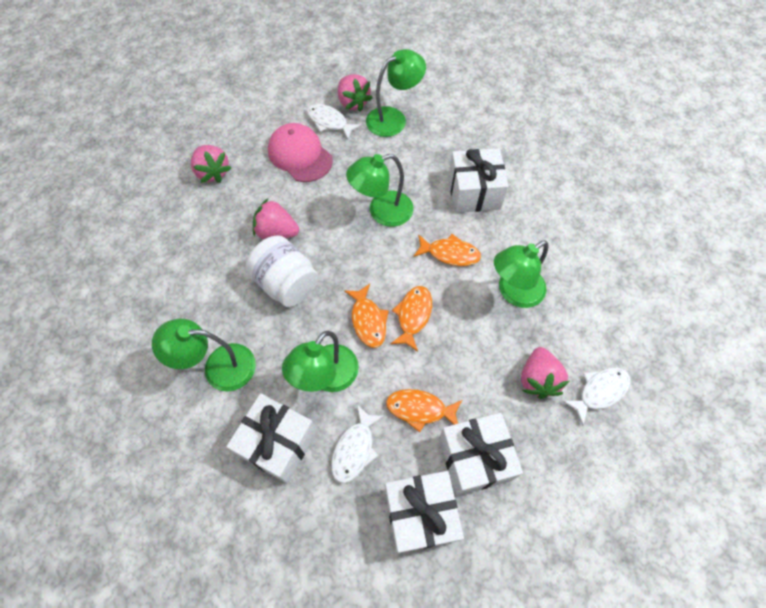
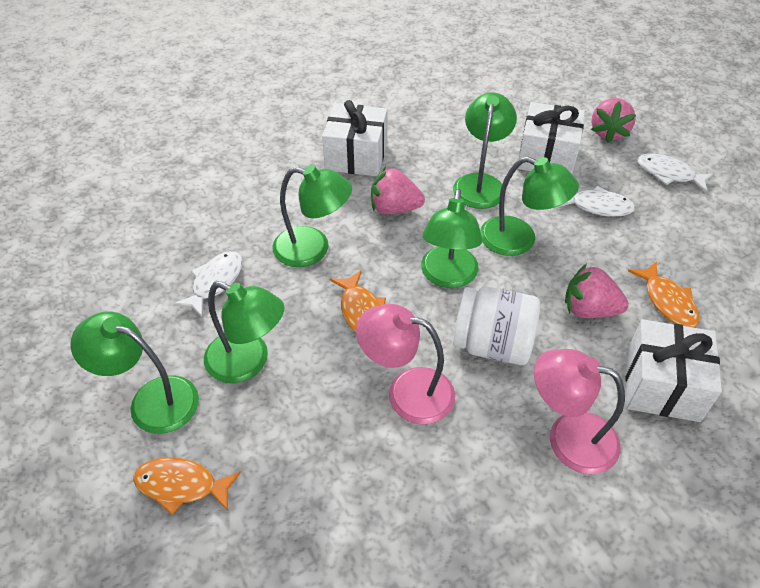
green lamp: [152,319,256,392] [282,331,359,392] [346,154,413,227] [366,49,426,137] [494,240,549,308] = 5 -> [71,311,199,434] [204,281,284,383] [272,165,352,267] [421,189,483,288] [453,93,517,209] [480,156,579,256] = 6
orange fish: [344,284,389,348] [386,389,462,432] [390,286,432,352] [413,234,481,266] = 4 -> [133,457,241,515] [330,270,386,332] [628,261,700,327] = 3
pink cap: [268,123,333,182] = 1 -> none = 0
pink lamp: none = 0 -> [356,304,455,425] [534,349,625,474] = 2
pink strawberry: [191,145,231,183] [253,199,299,239] [338,74,372,112] [521,347,569,399] = 4 -> [371,167,425,214] [565,264,629,318] [591,98,636,143] = 3
white gift: [226,393,317,484] [385,471,464,554] [439,413,523,496] [448,148,509,213] = 4 -> [322,100,387,176] [517,102,585,174] [626,319,722,422] = 3

